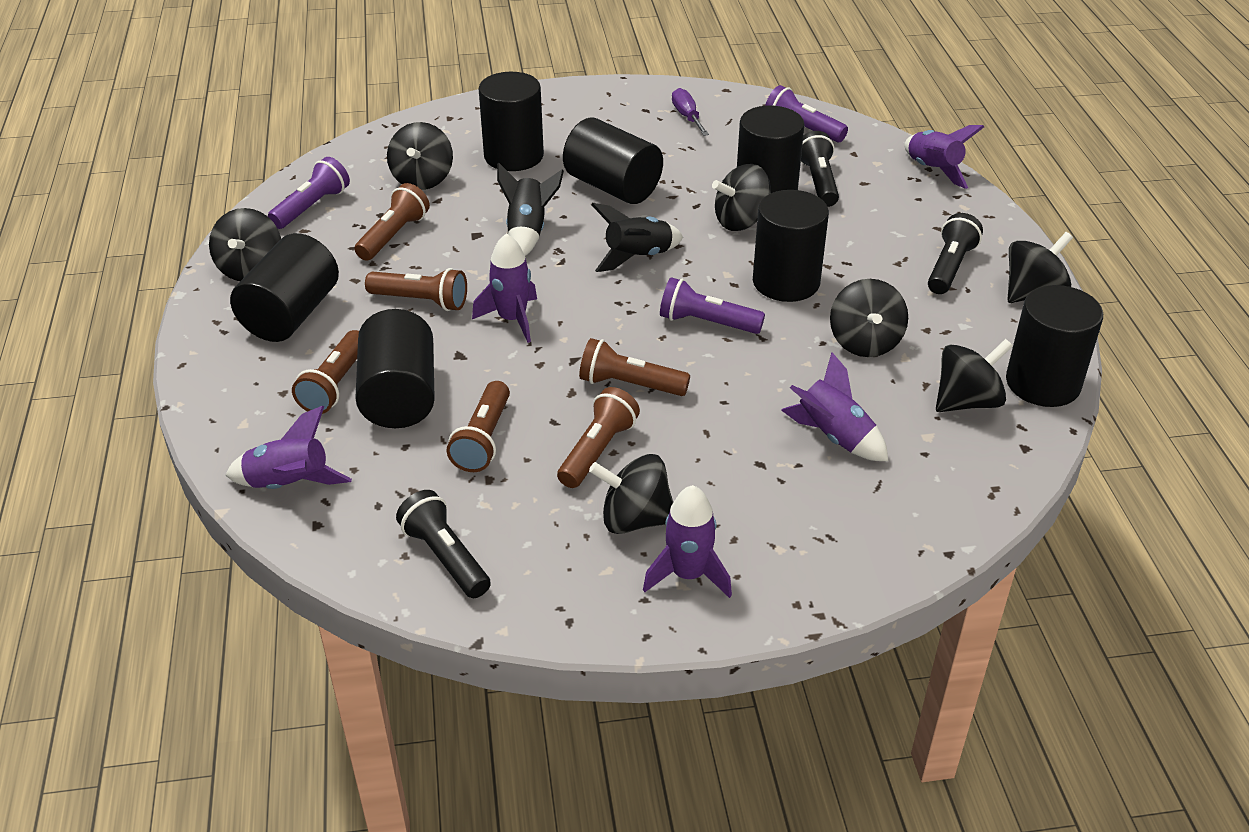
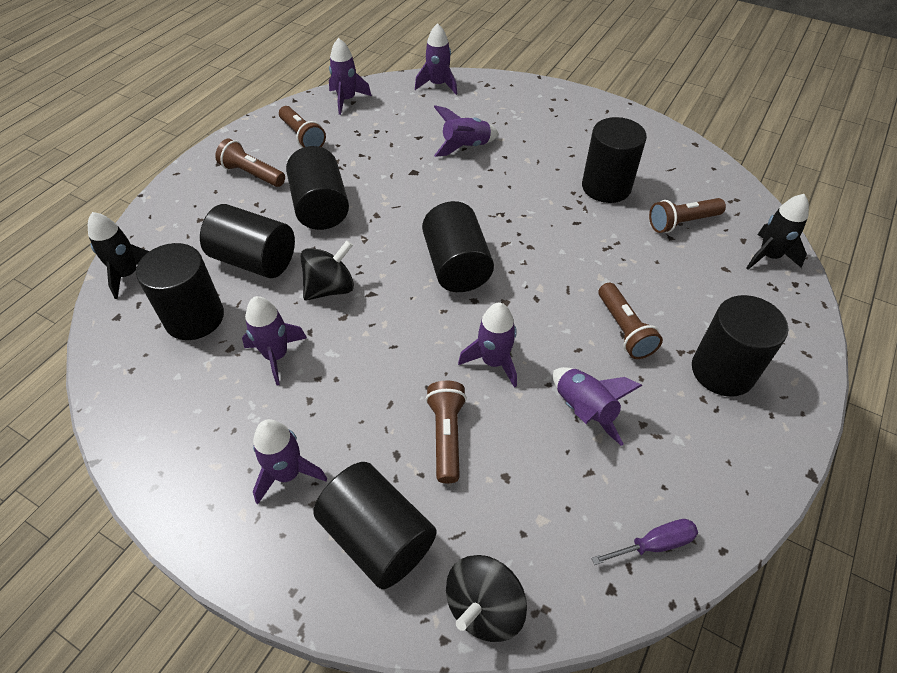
black flashlight: [396,490,491,598] [801,131,839,207] [928,213,983,294] = 3 -> none = 0
black spinning top: [209,208,281,281] [387,122,453,190] [589,454,673,534] [712,164,771,231] [830,279,908,357] [936,339,1013,412] [1007,232,1073,303] = 7 -> [300,240,354,301] [446,555,527,642] = 2
brown flashlight: [292,330,359,414] [355,183,430,261] [365,268,467,311] [447,381,510,472] [557,387,640,488] [579,338,690,396] = 6 -> [215,139,285,187] [279,106,326,148] [426,381,467,483] [599,283,663,359] [649,198,726,233] = 5
purple flashlight: [268,157,350,229] [660,277,765,334] [765,85,848,142] = 3 -> none = 0
purple rocket: [225,406,352,489] [472,233,537,343] [643,485,732,598] [781,352,888,461] [904,125,984,189] = 5 -> [242,296,307,385] [253,419,327,504] [329,38,372,115] [415,23,457,95] [434,105,499,157] [458,302,517,388] [553,367,643,446] = 7

